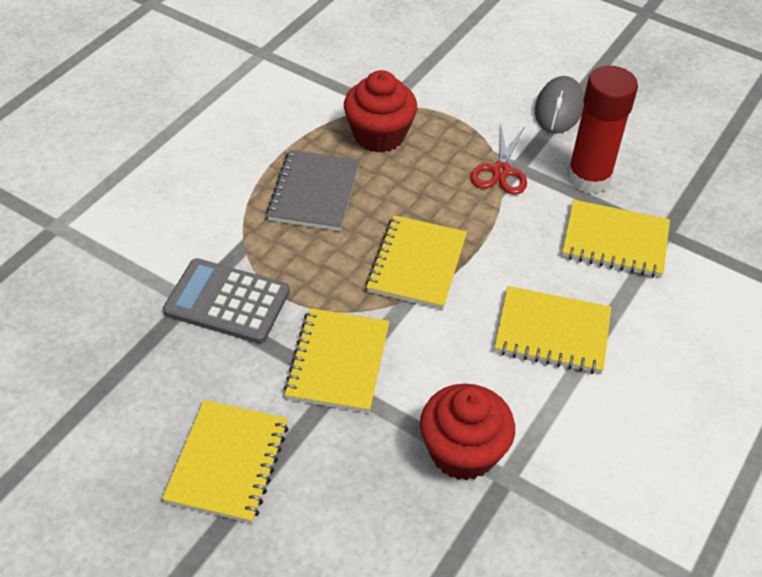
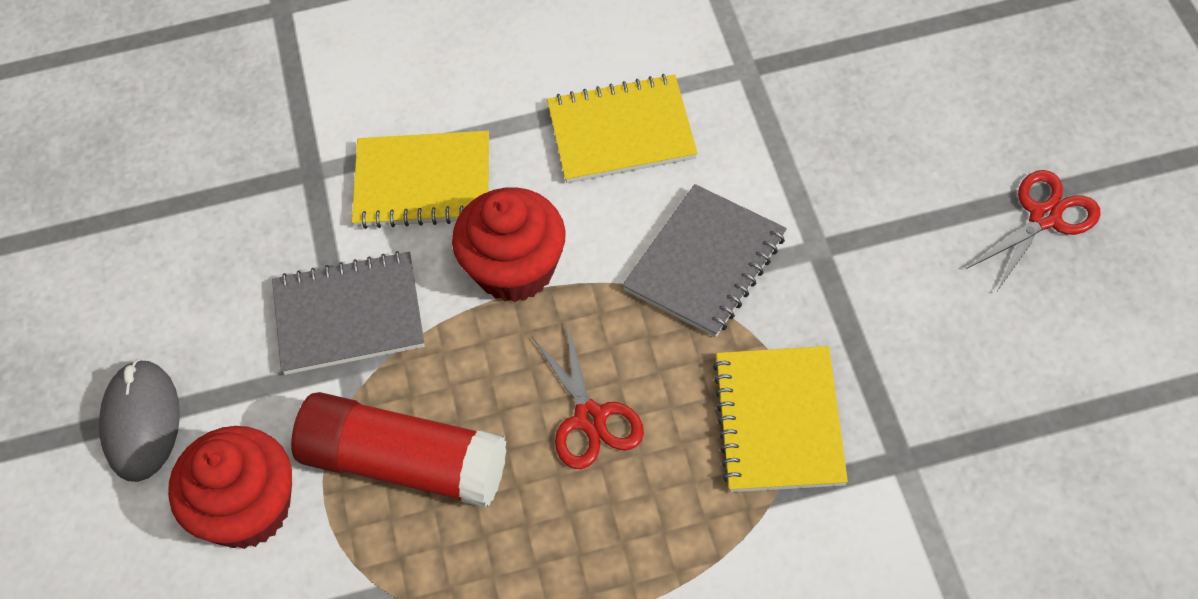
grey calculator: [163,258,290,344] = 1 -> none = 0
grey notebook: [266,150,360,231] = 1 -> [272,251,425,375] [622,184,787,337] = 2
red scissors: [470,126,527,195] = 1 -> [532,323,644,469] [966,170,1101,293] = 2
yellow notebook: [162,400,289,524] [284,308,390,413] [366,215,467,310] [494,286,611,374] [562,200,670,278] = 5 -> [352,131,489,229] [547,74,698,183] [713,346,848,492] = 3

